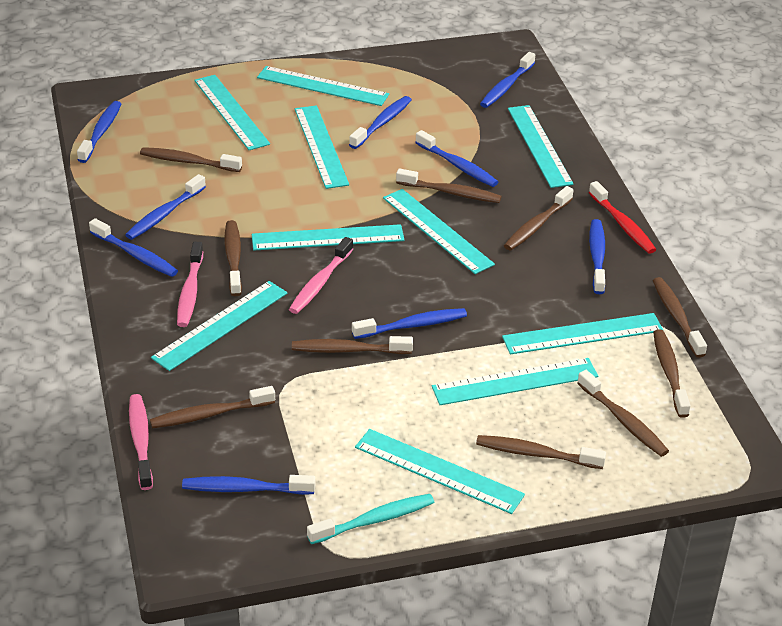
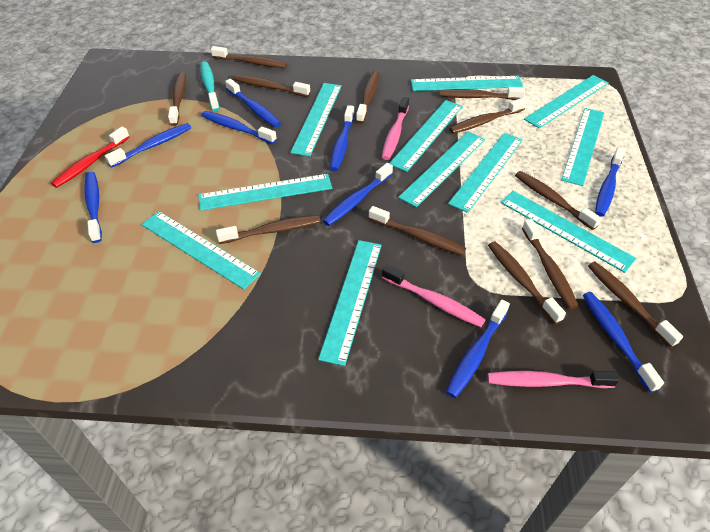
brown toothbrush: [140,147,242,172] [150,386,275,428] [225,220,242,296] [292,336,413,354] [396,168,501,203] [476,435,606,469] [504,186,573,251] [577,370,669,457] [653,277,707,358] [653,329,690,418] = 10 -> [168,72,186,126] [211,46,288,68] [216,215,321,244] [233,75,310,97] [356,71,380,123] [369,206,466,255] [439,87,525,100] [449,98,527,134] [488,241,566,324] [515,171,602,230] [522,219,579,309] [588,261,683,348] = 12
turquoise ruler: [151,281,287,371] [194,75,270,150] [252,224,404,251] [257,66,389,106] [295,105,349,189] [355,429,525,514] [383,189,495,274] [432,358,598,405] [502,313,663,354] [508,105,574,188] = 10 -> [142,211,261,290] [198,174,332,211] [290,83,342,156] [318,240,382,366] [389,100,463,172] [398,131,485,208] [411,76,523,91] [448,133,523,213] [501,191,636,273] [524,75,608,129] [561,108,604,186] = 11

